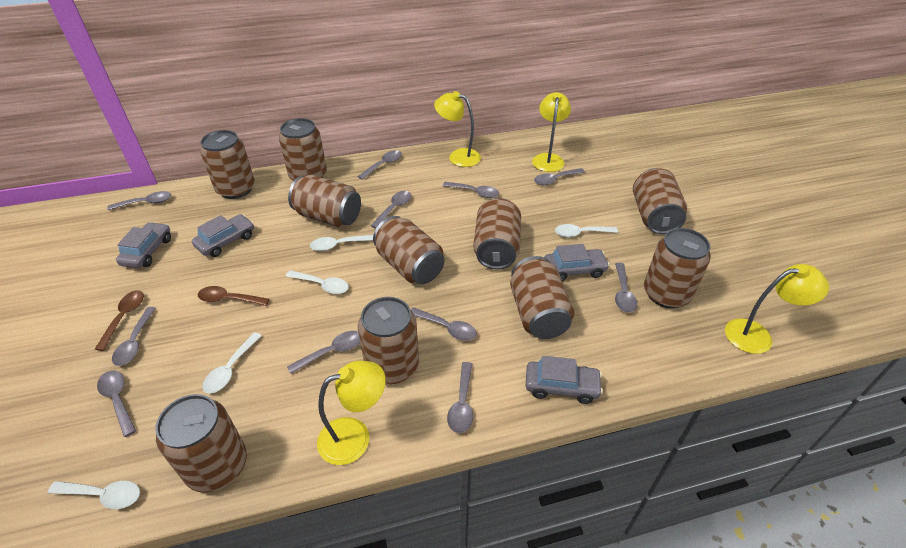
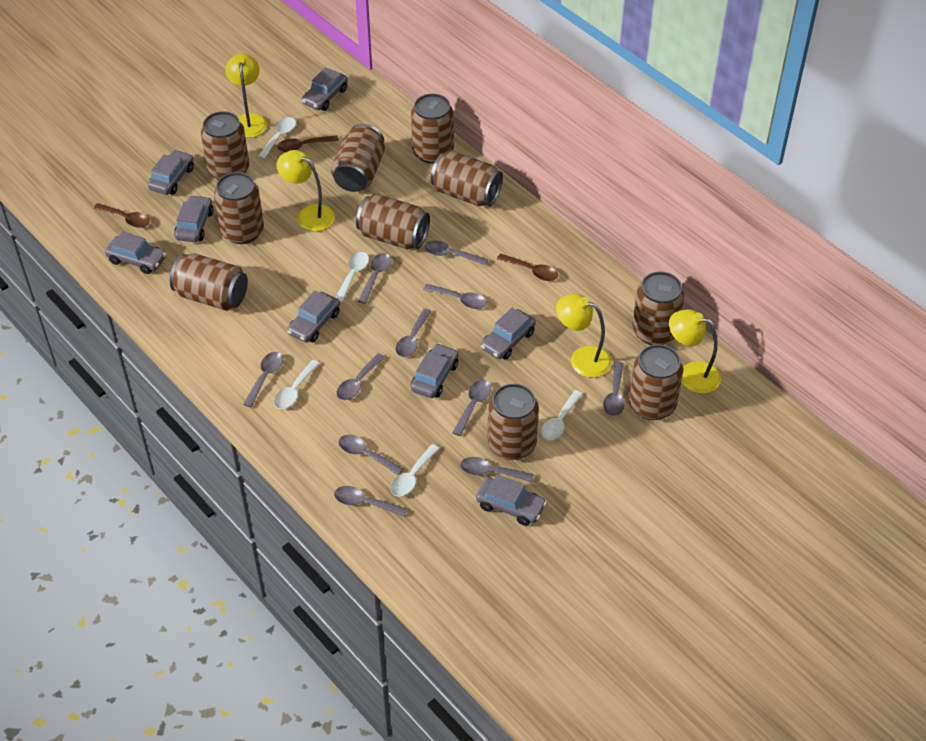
brown spoon: [95,290,144,351] [198,286,269,306] = 2 -> [93,203,150,228] [277,135,339,152] [497,254,558,281] = 3
grey car: [116,222,171,268] [192,214,254,257] [526,356,603,404] [544,244,610,281] = 4 -> [105,231,166,274] [148,150,194,195] [174,195,214,242] [287,291,340,343] [302,67,348,111] [411,343,458,398] [476,475,547,526] [481,308,536,360] = 8

